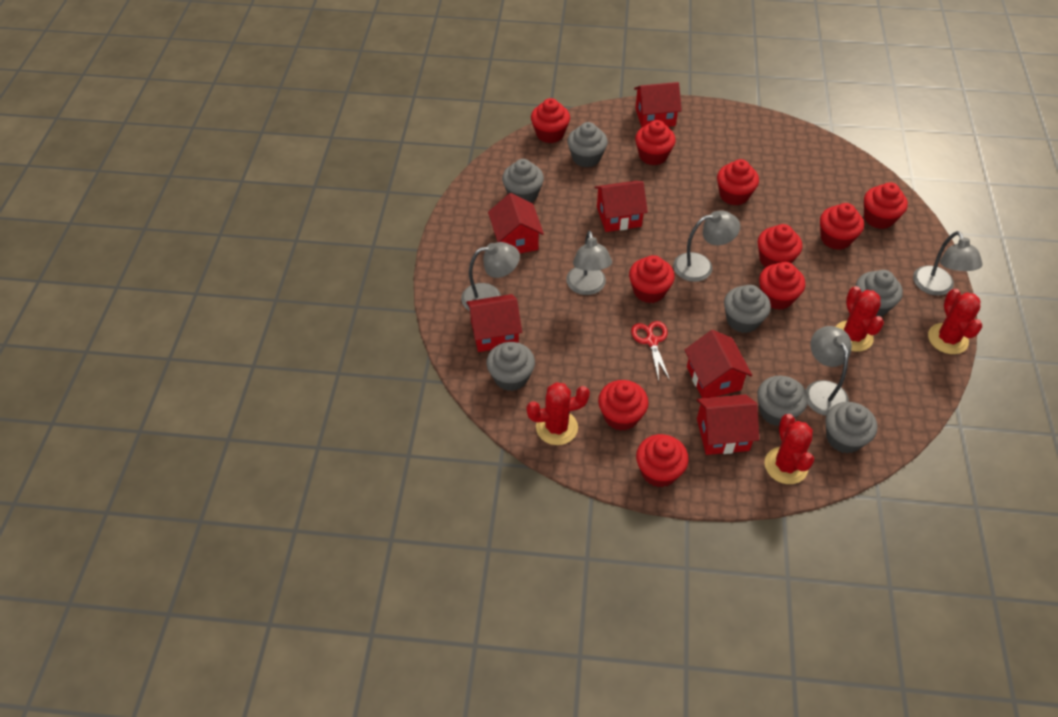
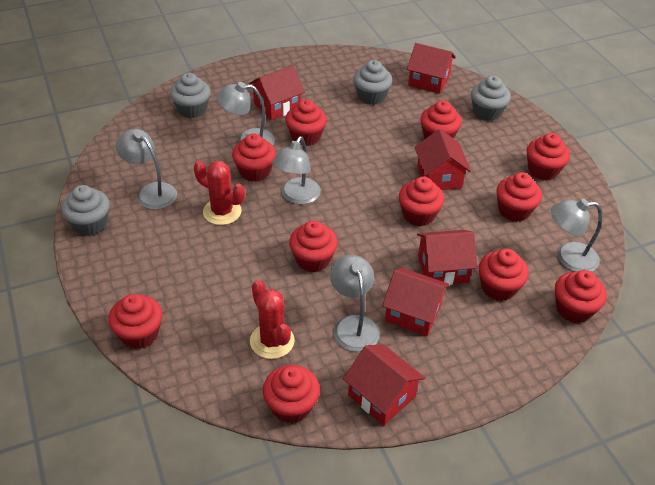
grey cupcake: [486,342,535,391] [502,159,544,203] [567,122,608,168] [724,285,771,333] [757,376,808,426] [825,402,878,453] [856,270,903,317] = 7 -> [61,185,110,236] [170,73,211,118] [354,60,392,105] [471,76,511,121] = 4
red cactus: [527,382,590,445] [764,414,814,484] [835,286,884,352] [928,289,982,354] = 4 -> [194,161,245,225] [250,280,295,359] = 2
red cupcake: [531,98,570,143] [598,380,649,431] [629,255,675,303] [635,120,676,165] [636,434,689,487] [717,159,759,206] [758,224,802,267] [759,262,805,310] [820,203,864,250] [864,182,908,229] = 10 -> [108,294,163,349] [232,133,276,182] [263,365,320,424] [285,99,327,146] [289,220,338,272] [399,177,444,226] [420,100,462,139] [479,249,529,301] [496,172,542,222] [527,133,570,180] [555,270,607,323] = 11
red scissors: [631,321,670,381] = 1 -> none = 0

